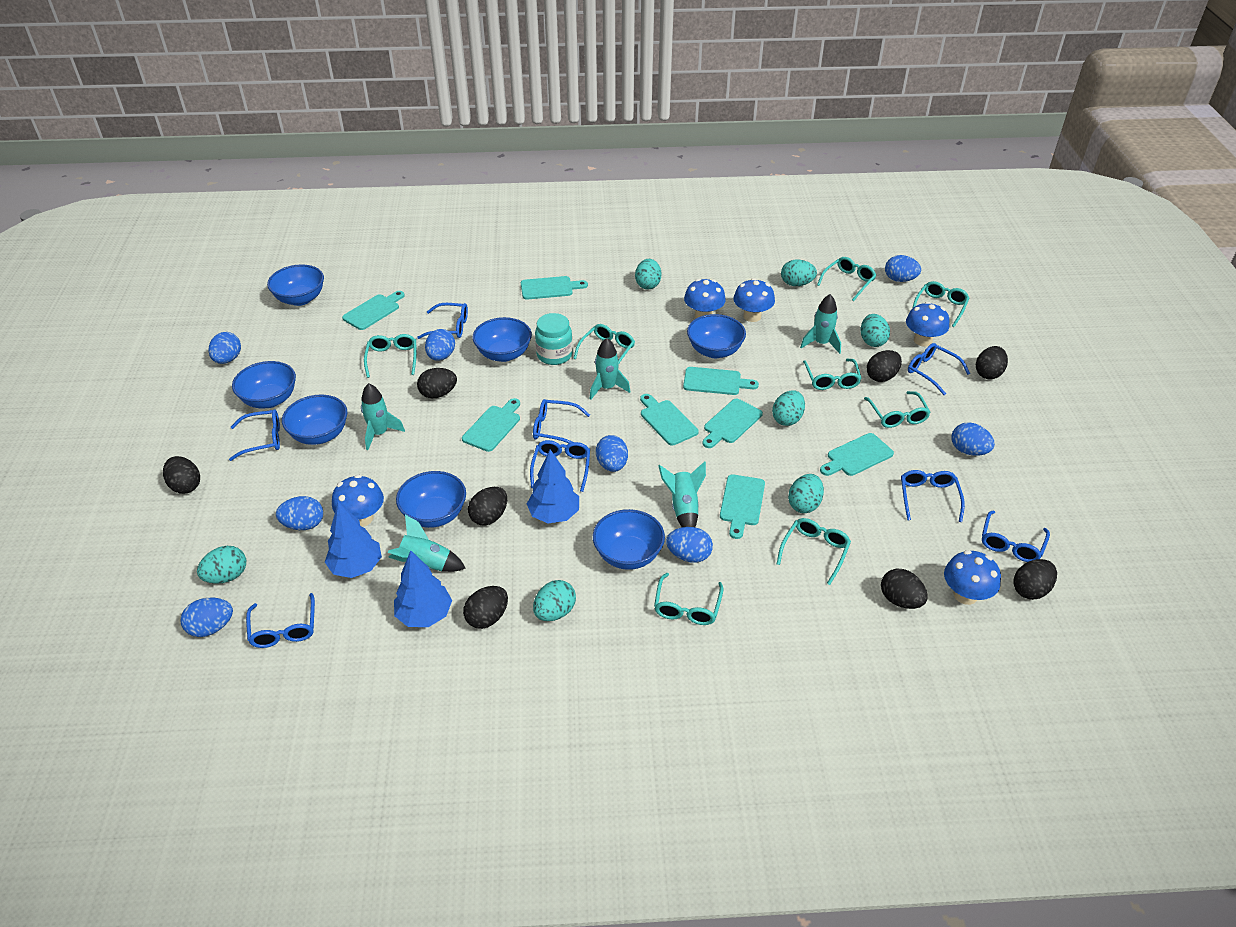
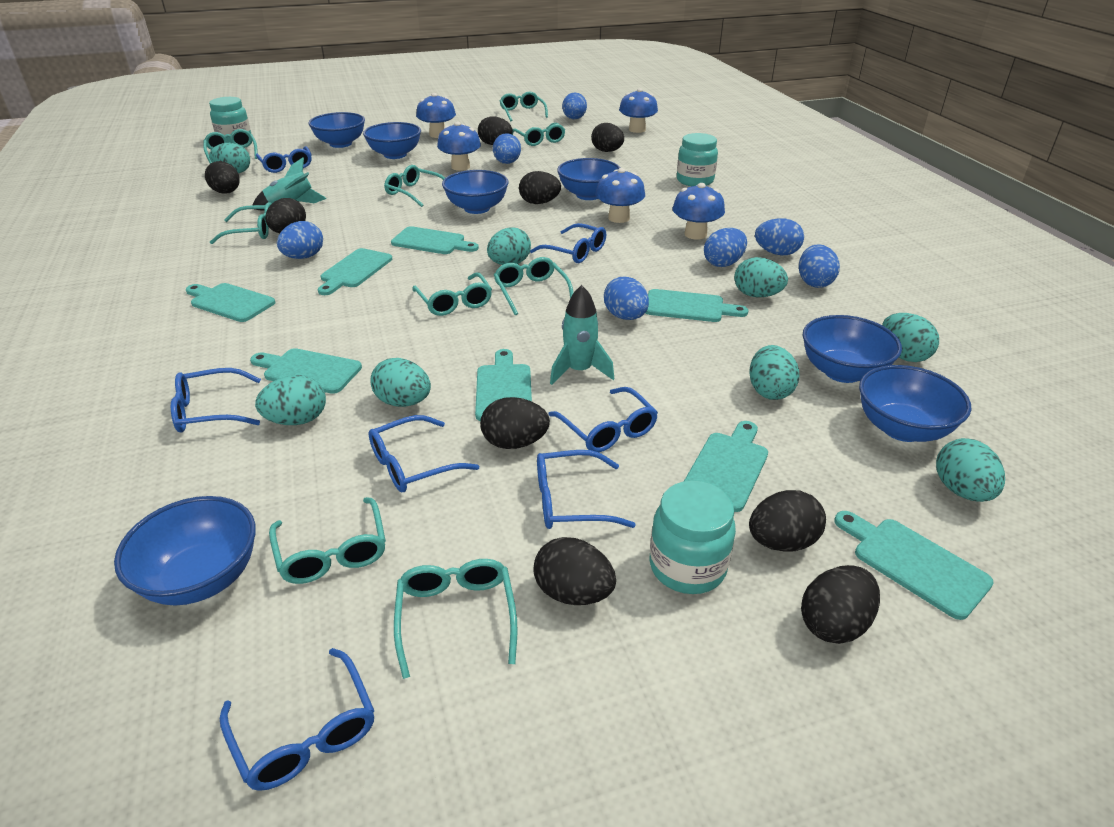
black egg: [163,456,200,494] [417,368,457,398] [463,586,508,629] [468,487,507,526] [867,350,902,382] [881,569,928,609] [976,346,1008,379] [1013,559,1057,600] = 8 -> [205,161,240,194] [265,198,306,233] [478,116,513,145] [480,397,550,449] [519,171,561,204] [533,537,616,605] [591,123,624,152] [749,490,826,552] [801,565,880,644] = 9
blue egg: [181,598,233,637] [208,332,241,364] [276,496,323,530] [425,329,455,361] [596,435,628,472] [666,527,713,563] [885,255,921,282] [952,422,995,456] = 8 -> [277,221,323,259] [493,133,521,164] [562,93,587,119] [604,276,649,320] [704,228,747,267] [755,218,804,255] [799,244,840,288] = 7
blue glasses: [229,410,280,461] [246,593,315,648] [417,303,468,339] [530,440,590,492] [533,399,590,443] [901,470,965,522] [908,343,970,395] [982,511,1050,562] = 8 -> [171,368,261,432] [220,648,374,791] [256,146,312,173] [369,415,479,492] [530,223,606,263] [537,450,636,529] [548,387,658,452] = 7
blue tree: [325,502,382,578] [394,550,452,627] [527,449,579,523] = 3 -> none = 0
turquoise egg: [197,546,246,584] [533,580,576,621] [635,259,662,290] [772,390,805,426] [781,260,817,286] [788,474,824,513] [861,314,890,347] = 7 -> [209,143,250,173] [255,375,326,425] [370,358,431,407] [487,227,531,265] [734,257,788,297] [749,345,799,400] [882,313,939,362] [936,438,1005,502] = 8
turquoise glasses: [364,334,417,378] [573,324,635,365] [654,573,724,625] [777,518,851,585] [803,359,862,390] [817,257,877,301] [864,391,931,428] [913,281,969,327] = 8 -> [203,129,258,164] [210,202,271,244] [269,497,386,584] [384,165,445,207] [394,559,518,679] [412,273,492,316] [494,257,574,315] [499,92,548,121] [512,122,565,146] = 9
turquoise jar: [535,313,573,365] = 1 -> [209,97,251,143] [649,481,736,594] [677,133,718,186] = 3
turquoise rocket: [361,383,405,450] [388,515,466,572] [590,338,630,400] [658,461,706,527] [800,294,841,354] = 5 -> [253,157,327,211] [550,285,614,385] = 2

